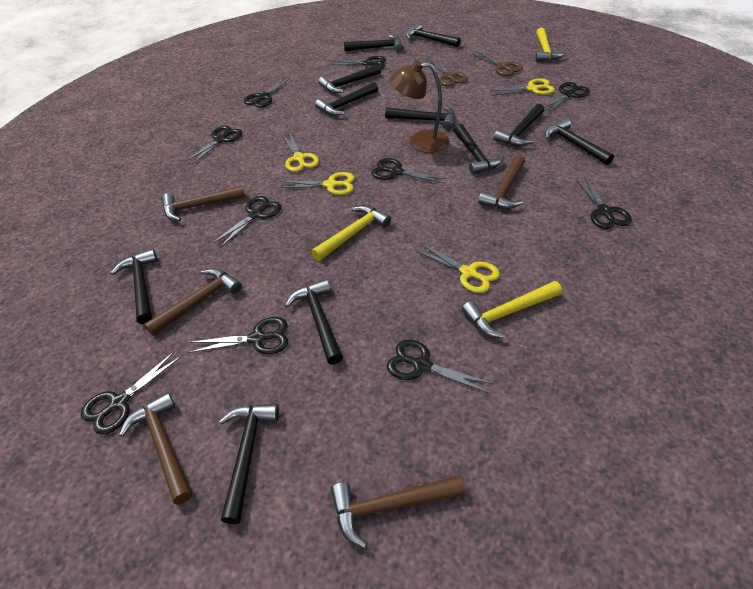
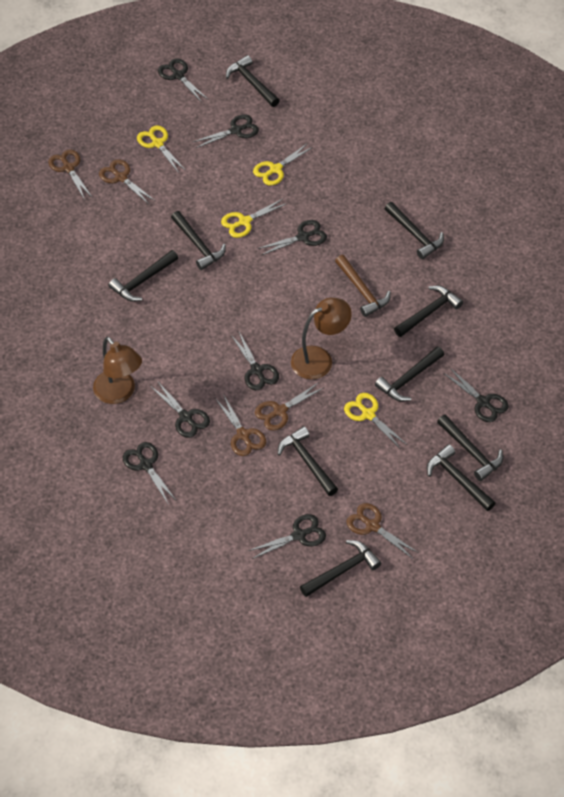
black hammer: [111,249,158,324] [219,404,279,524] [285,279,343,365] [315,82,378,116] [318,64,381,93] [344,35,403,52] [385,106,455,130] [406,23,461,47] [454,124,504,175] [494,104,544,146] [545,118,614,165] = 11 -> [109,250,178,302] [171,211,226,270] [226,55,280,107] [278,426,338,496] [300,540,381,597] [375,346,444,401] [385,202,444,259] [394,286,463,337] [427,444,496,511] [437,414,503,481] = 10
black scissors: [81,351,181,434] [185,126,242,165] [189,317,288,354] [213,196,281,248] [244,77,291,108] [328,56,386,69] [372,158,447,183] [387,340,494,394] [544,82,590,113] [576,176,632,229] = 10 -> [123,442,176,505] [150,382,210,438] [158,58,207,101] [193,114,259,148] [231,332,279,390] [248,514,326,559] [257,220,327,255] [443,368,509,422] = 8
brown hammer: [119,392,192,505] [144,268,242,336] [162,185,246,221] [331,475,465,549] [478,155,525,209] = 5 -> [335,255,391,317] = 1
brown lamp: [389,60,449,153] = 1 -> [93,337,142,404] [291,298,352,380] = 2
brown scissors: [429,57,468,86] [472,51,523,76] = 2 -> [49,149,92,200] [99,159,155,204] [215,394,266,456] [255,382,323,431] [347,503,419,559] = 5
yellow hammer: [311,205,391,261] [462,281,562,338] [535,28,566,62] = 3 -> none = 0

